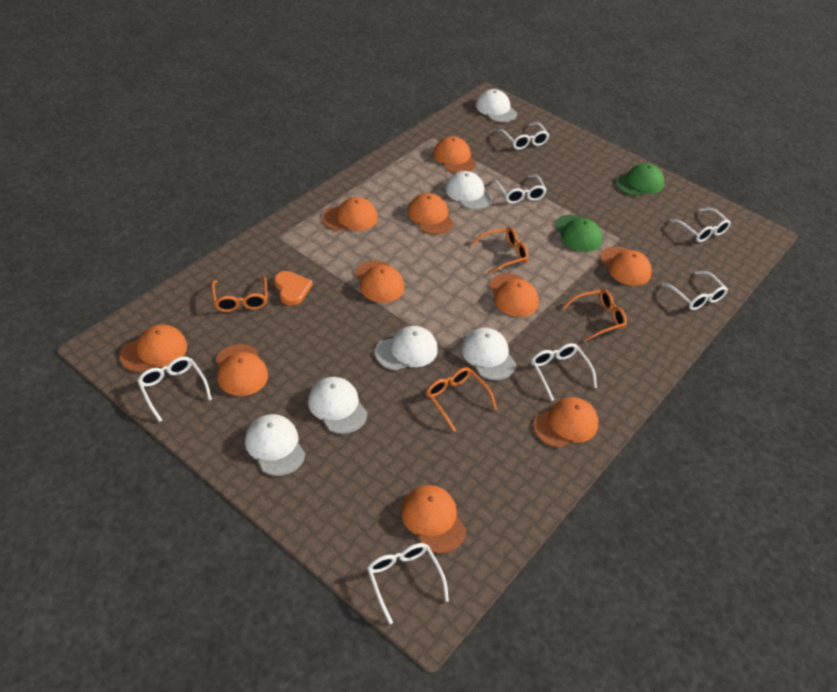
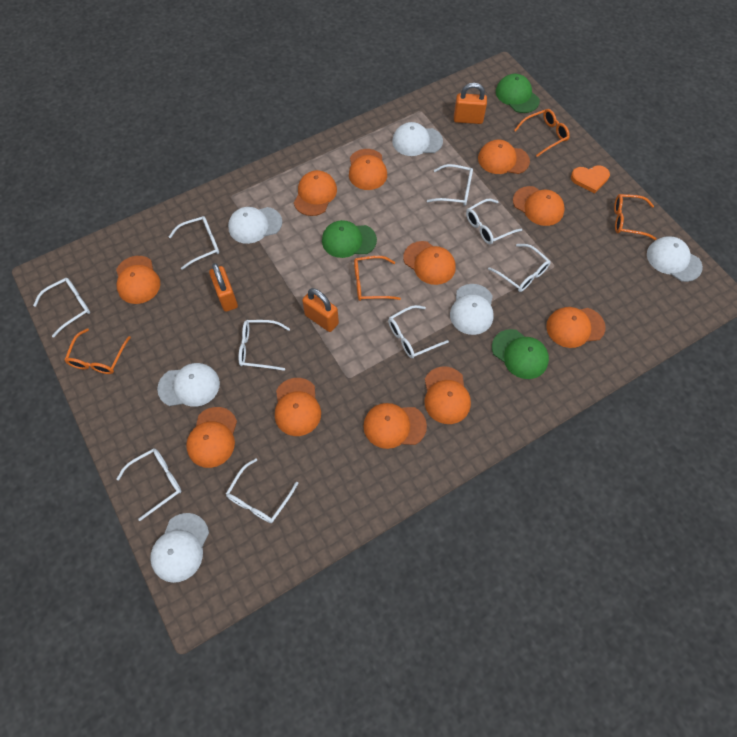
green cap: [555,215,602,252] [616,163,664,196] = 2 -> [322,220,377,258] [492,329,549,379] [496,74,540,113] = 3
orange cap: [120,324,187,372] [216,344,268,396] [322,197,378,231] [355,260,404,303] [401,485,466,554] [408,193,454,234] [433,136,476,173] [489,273,539,317] [533,397,598,448] [600,246,652,286] = 10 -> [116,256,160,304] [186,407,237,468] [275,378,321,436] [294,170,337,216] [349,149,387,190] [363,403,427,449] [403,241,456,285] [425,366,471,424] [478,140,530,174] [513,186,565,226] [546,307,606,348] = 11
orange padlock: none = 0 -> [209,263,238,312] [302,288,339,332] [454,83,487,124] = 3
white glasses: [137,357,212,422] [367,543,449,624] [492,175,547,204] [497,122,549,150] [531,343,597,401] [661,271,728,310] [670,208,731,242] = 7 -> [33,278,90,338] [117,448,181,521] [169,216,219,270] [226,458,298,523] [239,320,290,371] [388,305,449,358] [427,164,473,206] [466,199,522,244] [488,244,551,292] = 9

